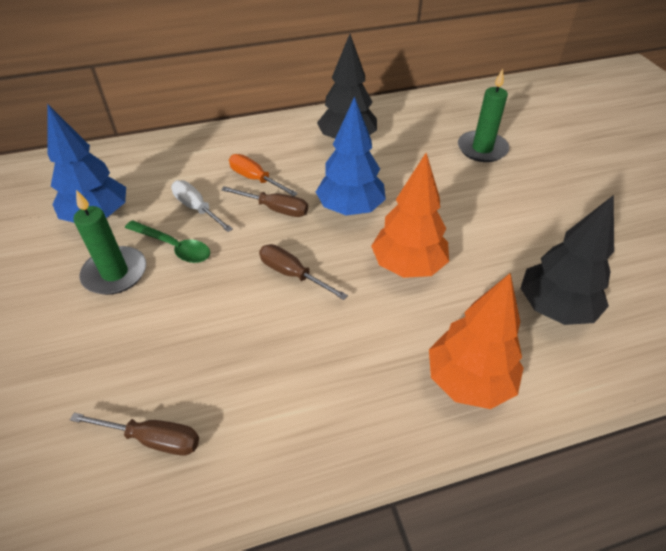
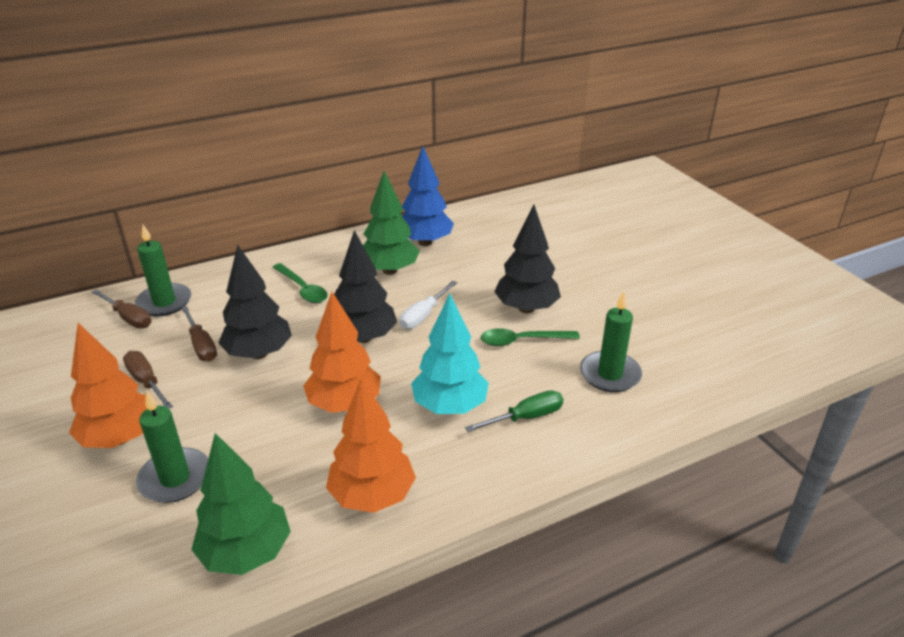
black tree: [317,34,377,139] [520,195,614,325] = 2 -> [218,245,292,359] [334,230,397,343] [494,205,561,313] = 3
blue tree: [48,105,126,223] [316,96,386,215] = 2 -> [402,146,454,246] = 1
green candle: [73,190,146,295] [458,69,509,162] = 2 -> [135,225,191,316] [136,391,208,503] [580,291,642,392] = 3
green screwdriver: none = 0 -> [465,390,563,432] = 1
green spoon: [125,220,210,263] = 1 -> [273,263,328,303] [481,328,580,346] = 2
green tree: none = 0 -> [191,433,291,575] [363,171,420,275] = 2
orange screwdriver: [229,154,298,196] = 1 -> none = 0
orange tree: [371,153,449,278] [429,273,524,409] = 2 -> [69,323,147,448] [303,292,381,413] [326,378,416,513] = 3
turquoise tree: none = 0 -> [411,294,489,414] = 1

